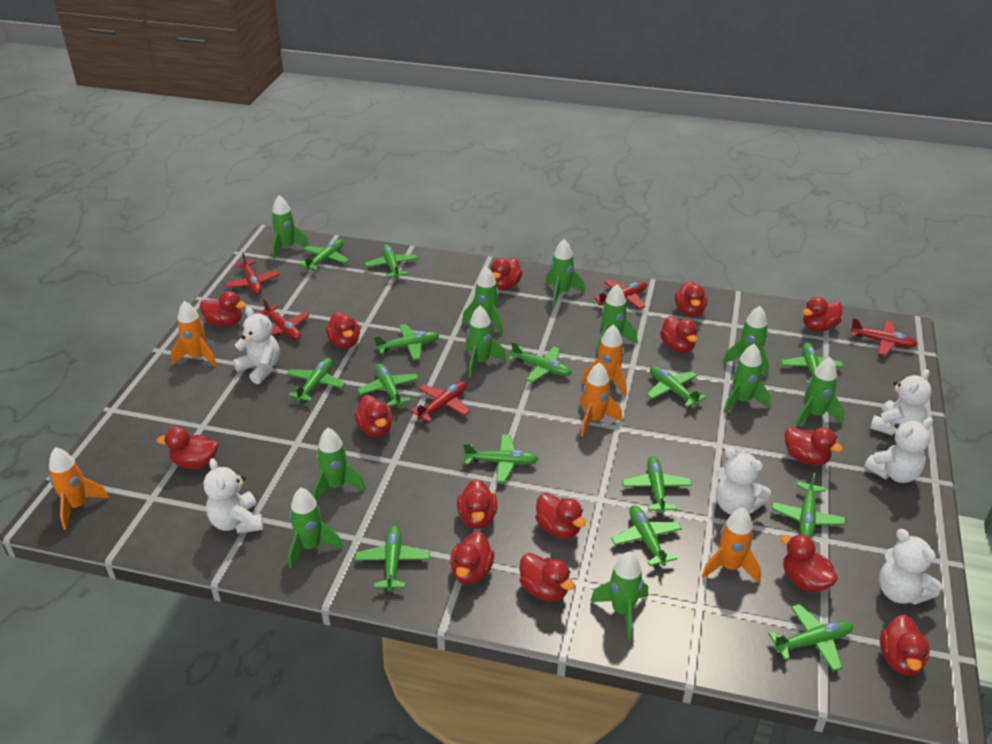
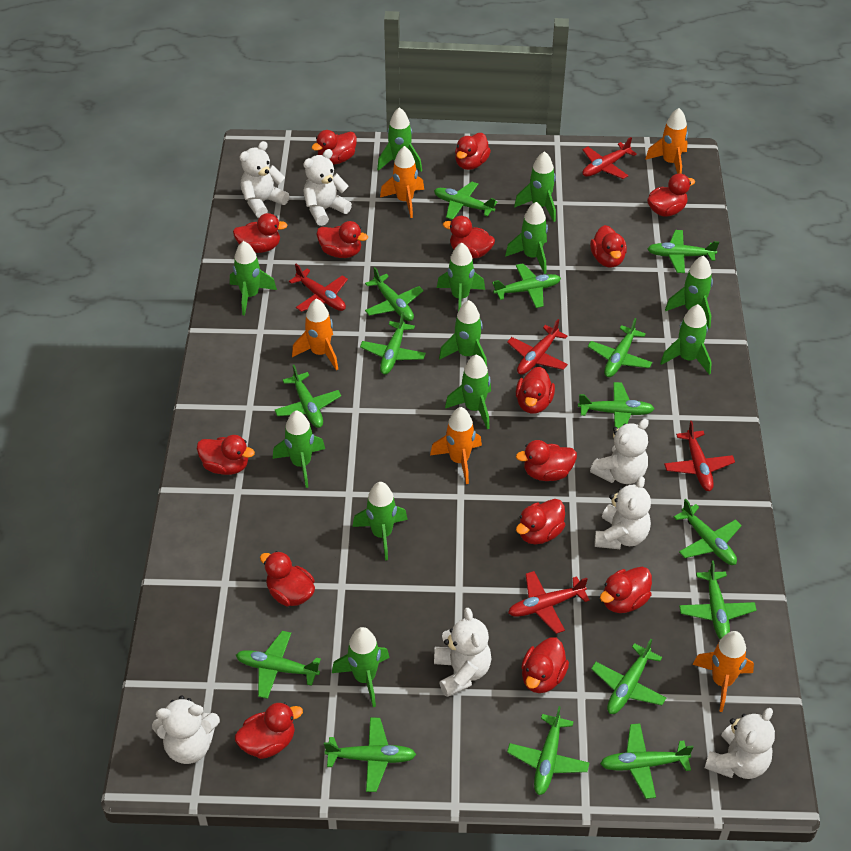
green plane: [287,358,345,402] [299,239,349,271] [355,525,430,592] [357,363,419,407] [364,244,418,278] [374,324,439,360] [463,434,539,483] [508,342,572,382] [611,505,682,566] [622,456,692,514] [647,366,706,407] [769,604,853,671] [772,472,845,538] [781,342,844,384] = 14 -> [236,631,321,699] [274,365,341,428] [324,717,416,792] [360,312,426,374] [365,267,423,321] [434,182,498,220] [492,263,561,308] [507,706,589,795] [578,382,654,428] [588,318,652,377] [591,639,667,714] [600,723,694,799] [647,230,719,273] [674,499,742,565] [679,561,757,639] = 15
green rocket: [271,195,309,259] [288,488,343,568] [313,428,366,502] [462,266,503,334] [465,306,507,378] [545,239,585,306] [590,552,648,639] [597,284,638,352] [723,306,769,377] [723,344,771,413] [795,357,844,427] = 11 -> [230,241,277,316] [272,410,325,488] [332,627,390,707] [352,482,408,560] [377,107,422,171] [437,243,485,312] [439,300,487,366] [445,354,491,429] [505,202,548,274] [514,151,556,222] [660,304,712,375] [665,256,713,329] = 12
white teddy bear: [204,458,263,534] [233,307,280,384] [716,448,771,515] [864,418,933,483] [870,369,932,436] [879,529,942,605] = 6 -> [152,696,220,764] [240,141,289,218] [303,149,352,226] [434,608,491,697] [590,419,649,484] [595,476,651,549] [705,708,775,779] = 7

